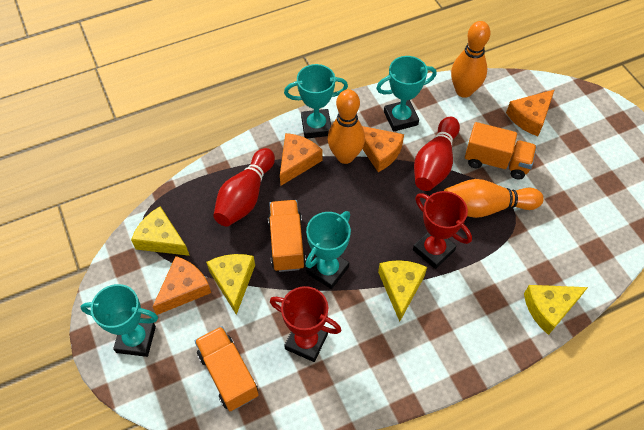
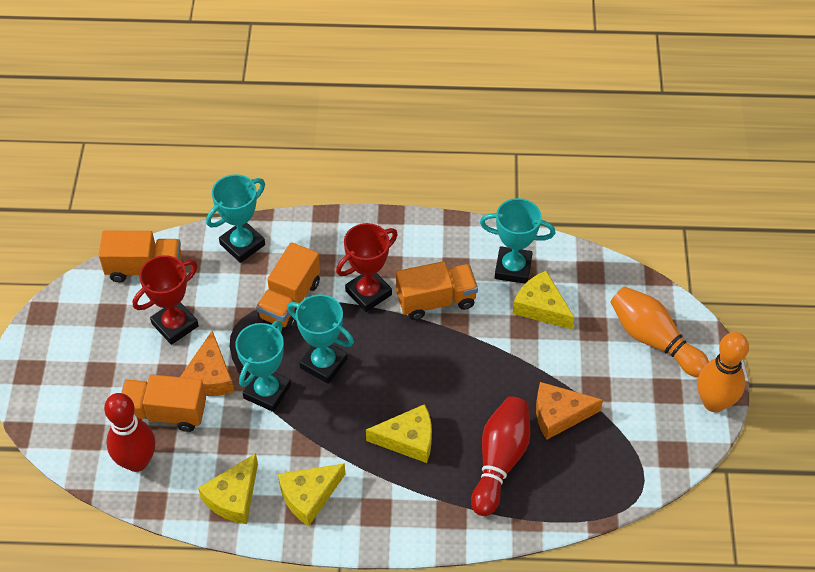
orange bowling pin: [328,89,365,164] [444,179,544,218] [451,21,491,98] = 3 -> [610,286,709,377] [697,332,749,412] = 2
orange cheese: [153,256,211,315] [280,133,323,186] [362,126,404,172] [506,89,555,136] = 4 -> [180,331,234,396] [536,382,603,440] = 2
orange truck: [195,326,259,411] [268,200,306,272] [465,122,537,180] = 3 -> [99,231,182,282] [121,374,206,432] [256,242,320,329] [396,261,478,320] = 4

